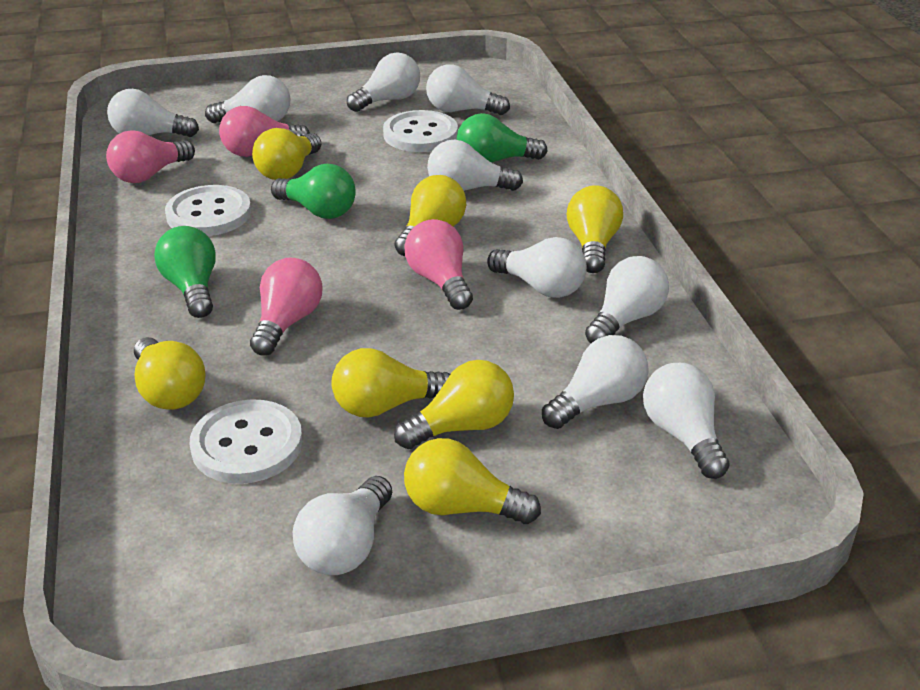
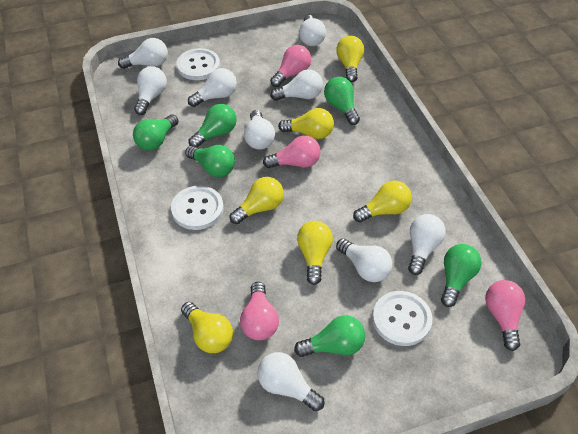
green light bulb: [154,226,216,318] [271,164,356,219] [457,113,547,163] = 3 -> [133,114,179,151] [185,145,235,177] [189,104,237,147] [294,315,365,357] [324,77,360,125] [441,244,481,307] = 6
white light bulb: [107,89,199,137] [205,75,291,123] [293,476,392,575] [347,53,420,112] [426,64,510,115] [427,140,523,191] [487,237,587,298] [542,335,648,429] [585,256,669,343] [643,363,730,479] = 10 -> [118,38,168,69] [134,66,167,115] [188,68,237,107] [244,110,275,150] [258,352,325,411] [270,69,323,101] [299,15,326,46] [336,238,392,282] [408,214,446,275] = 9
yellow light bulb: [134,337,205,410] [252,128,321,180] [332,348,450,418] [394,175,466,256] [394,360,514,449] [404,438,541,524] [567,185,623,273] = 7 -> [181,302,233,353] [230,177,284,224] [278,108,334,139] [297,221,333,285] [336,36,364,82] [353,181,412,223] = 6

